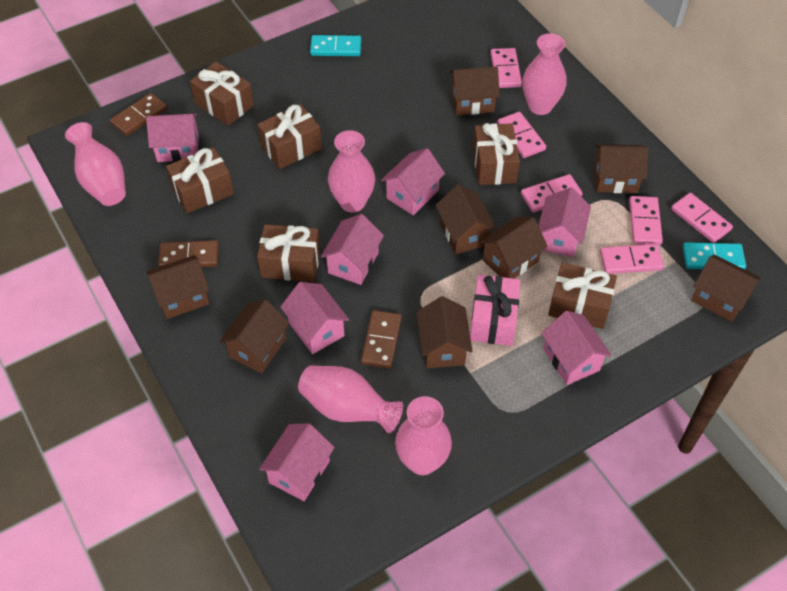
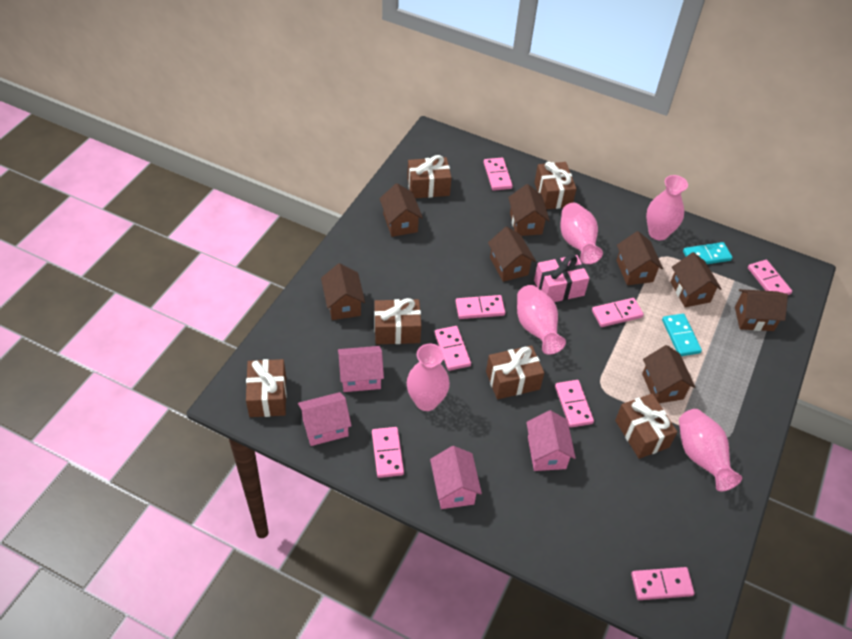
brown domino: [110,93,167,136] [158,240,219,267] [361,310,402,369] = 3 -> none = 0
pink domino: [491,48,522,88] [497,112,546,158] [521,174,583,213] [600,244,664,274] [629,196,663,245] [671,193,733,243] = 6 -> [372,427,404,478] [435,326,471,371] [455,295,505,319] [483,158,513,191] [555,380,594,428] [592,298,644,327] [631,567,695,600] [748,260,792,295] = 8
pink house: [146,113,199,162] [259,424,335,501] [280,282,349,354] [321,214,384,285] [381,148,445,215] [538,187,591,257] [541,311,612,385] = 7 -> [298,392,352,446] [338,346,384,392] [430,446,482,509] [526,410,576,471] = 4

